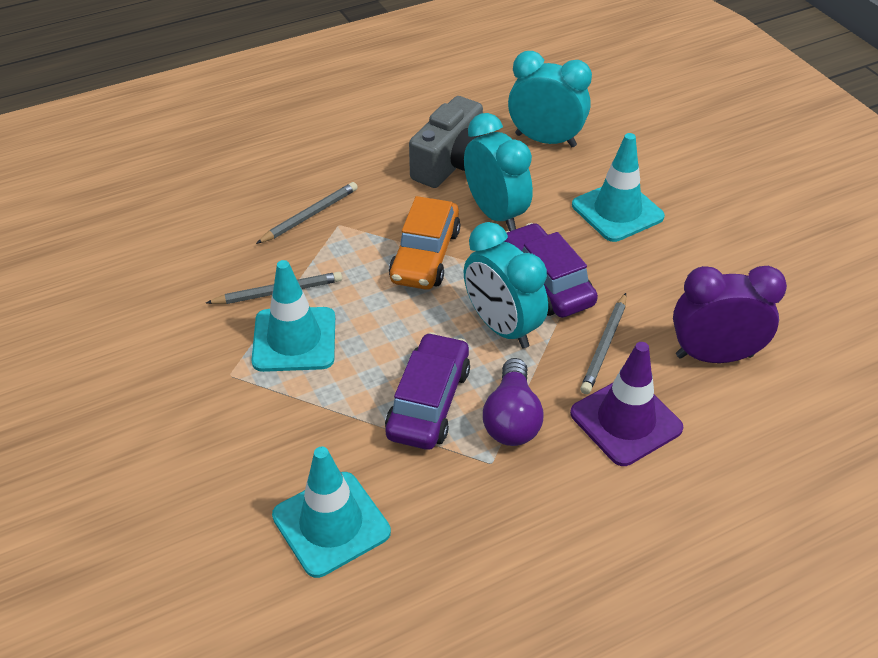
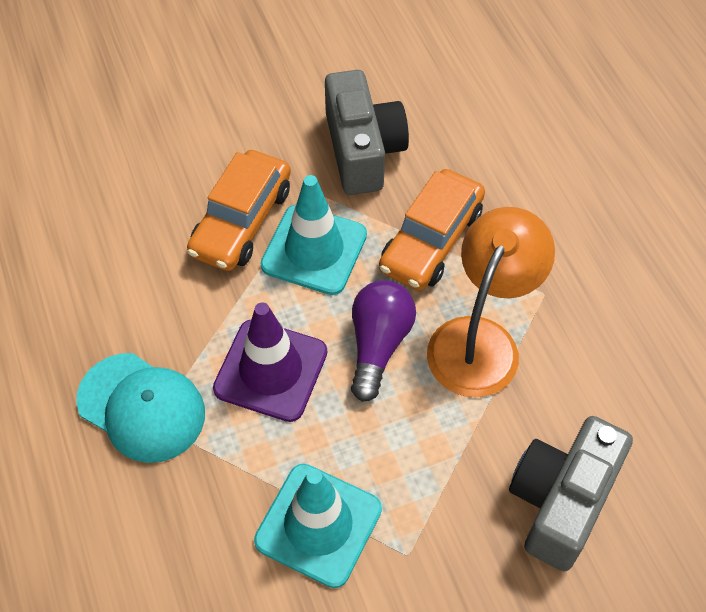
grey camera: [409,96,486,188] = 1 -> [325,70,409,195] [509,416,633,571] = 2
grey pencil: [206,272,342,304] [256,182,358,244] [580,293,626,394] = 3 -> none = 0
orange car: [389,196,460,290] = 1 -> [187,150,291,271] [379,169,485,291] = 2
orange lamp: none = 0 -> [427,207,555,397] = 1
purple car: [385,332,470,450] [504,223,598,318] = 2 -> none = 0
purple clock: [673,266,787,363] = 1 -> none = 0
turquoise cap: none = 0 -> [76,353,205,463] = 1
turquoise clock: [464,113,533,231] [464,222,548,349] [508,51,592,147] = 3 -> none = 0
turquoise traffic cone: [252,260,335,372] [272,447,391,578] [572,133,665,242] = 3 -> [254,464,382,588] [260,175,367,295] = 2

